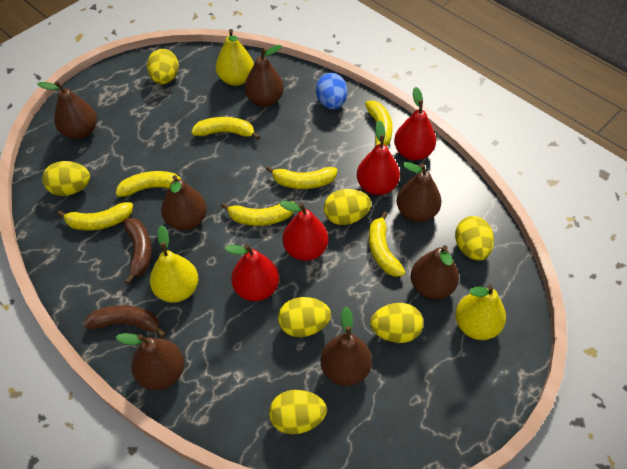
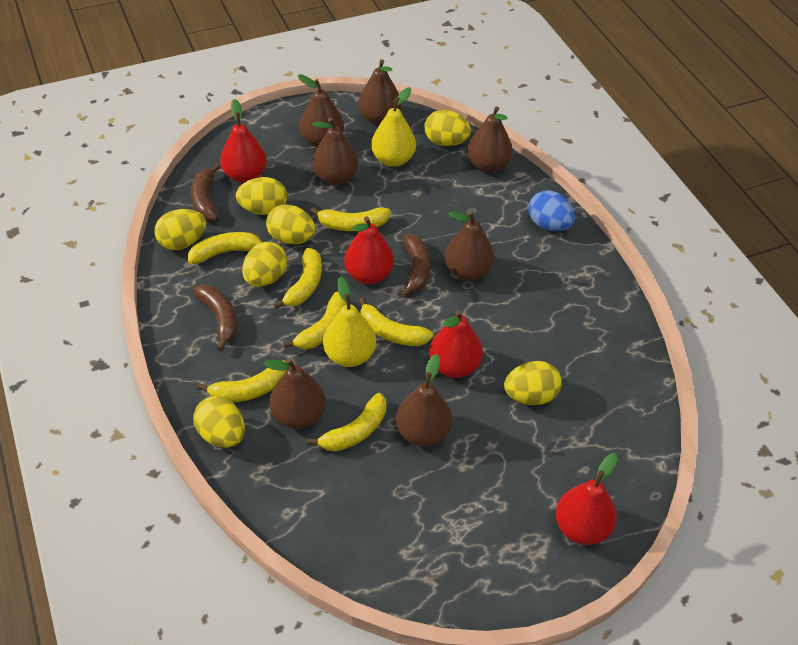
brown banana: [84,305,166,338] [123,218,152,284] = 2 -> [191,164,220,221] [193,284,237,351] [400,234,431,298] = 3
yellow pear: [150,225,198,303] [216,29,254,86] [455,284,506,340] = 3 -> [323,277,376,367] [371,87,416,167] = 2

